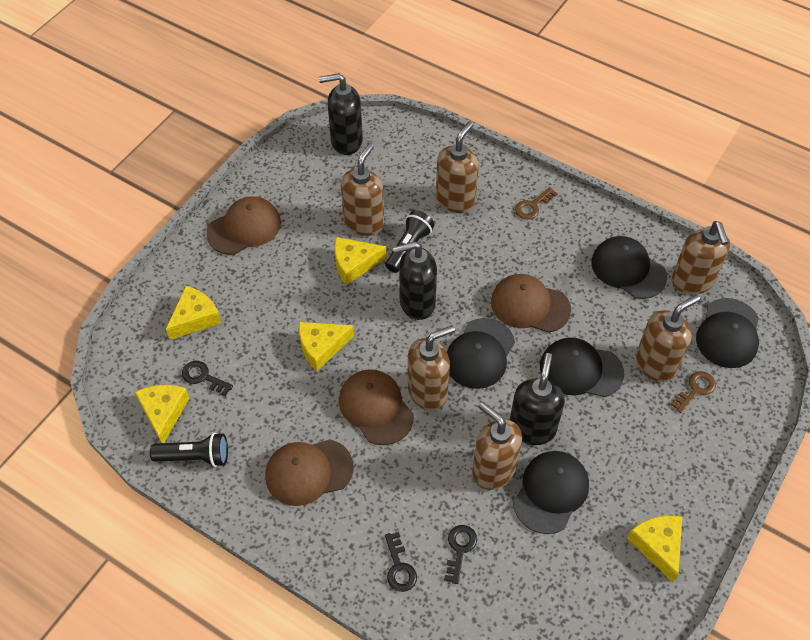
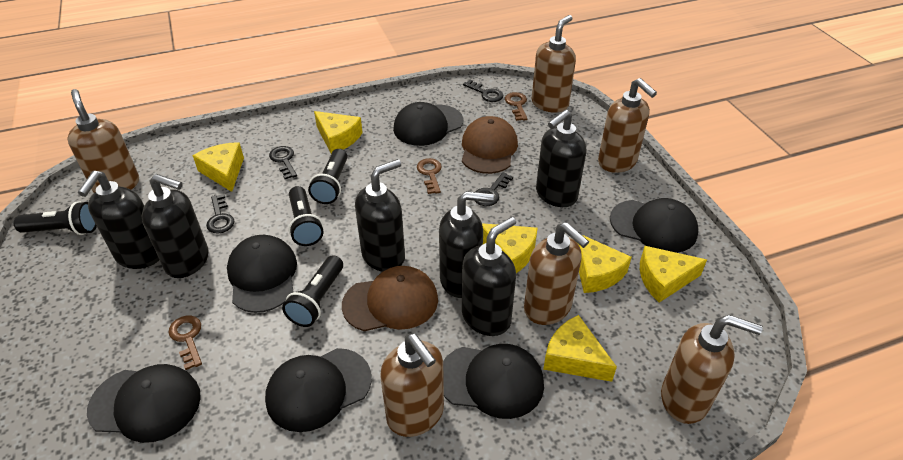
black cap: [447,318,515,389] [513,451,589,534] [540,337,624,397] [591,236,667,299] [696,298,759,368] = 5 -> [87,364,201,443] [227,235,297,313] [265,348,372,432] [393,102,463,146] [443,344,544,419] [610,198,698,253] = 6
black flashlight: [150,433,228,467] [385,210,435,273] = 2 -> [14,201,97,235] [282,255,343,327] [289,186,323,246] [308,149,347,204] = 4
black key: [182,361,233,396] [385,532,417,592] [444,525,477,584] = 3 -> [206,194,235,234] [269,146,297,179] [463,80,503,102] [475,172,513,206] = 4
black soap dispenser: [319,73,363,155] [393,241,437,320] [510,353,565,445] = 3 -> [78,171,159,269] [142,174,209,278] [355,159,405,272] [439,191,494,298] [462,217,516,336] [536,109,586,207] = 6
brown cap: [206,196,281,255] [265,439,354,506] [339,369,414,445] [491,274,571,333] = 4 -> [342,266,438,331] [462,116,518,174] = 2
brown key: [515,187,558,219] [671,371,716,413] = 2 -> [168,316,202,370] [417,158,442,194] [505,92,527,121] = 3
yellow cheese: [135,385,190,443] [166,286,221,340] [299,322,354,371] [335,237,386,285] [627,515,682,582] = 5 -> [192,142,244,192] [314,111,363,154] [482,223,538,273] [543,315,617,382] [577,234,632,293] [640,246,707,303] = 6

